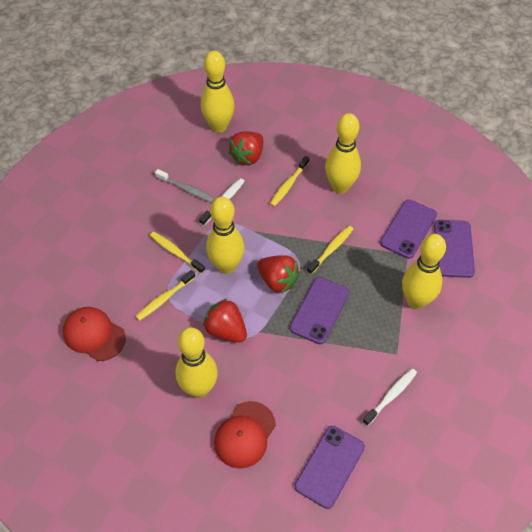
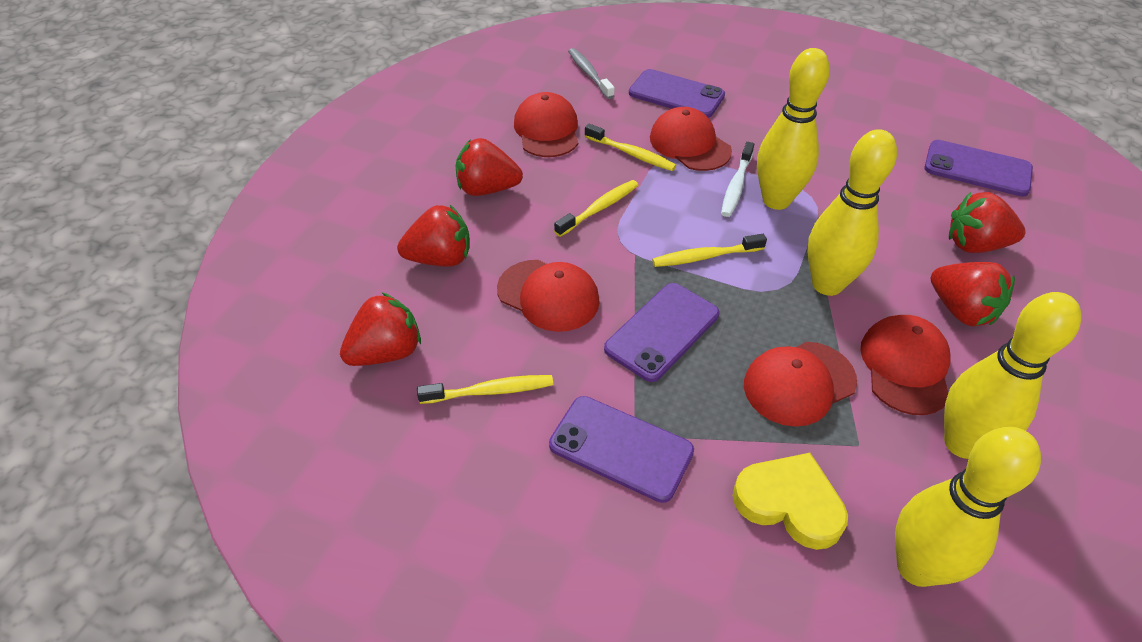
red cap: [63,307,126,361] [214,401,276,469] = 2 -> [497,260,600,332] [514,92,578,157] [650,107,732,171] [744,342,857,427] [860,315,951,415] = 5
red strawberry: [203,298,247,342] [228,132,263,165] [257,255,300,294] = 3 -> [340,293,421,366] [397,205,470,267] [456,138,523,196] [931,262,1015,326] [949,192,1025,253] = 5
white toothbrush: [199,178,245,226] [362,368,417,426] = 2 -> [721,142,754,217] = 1
yellow bowling pin: [175,327,218,398] [201,51,235,133] [206,197,244,274] [325,113,361,194] [402,234,446,309] = 5 -> [757,48,830,210] [807,129,897,296] [895,427,1041,587] [944,292,1081,459] = 4
yellow heart: none = 0 -> [733,453,848,550] = 1

